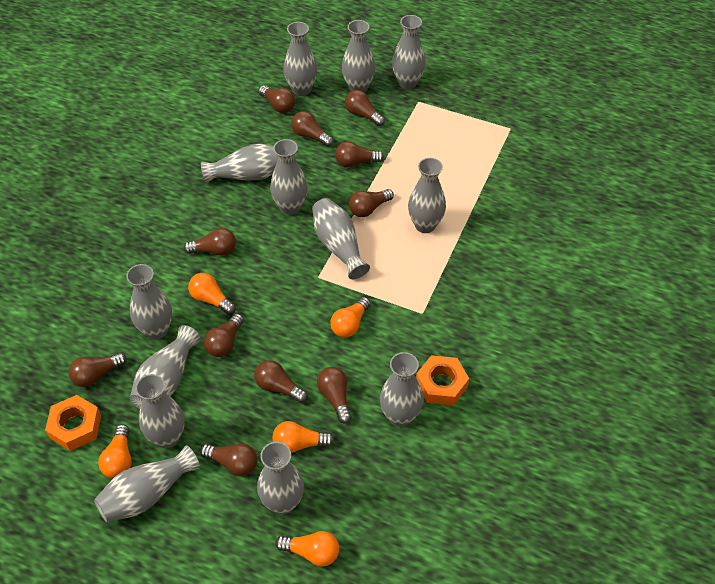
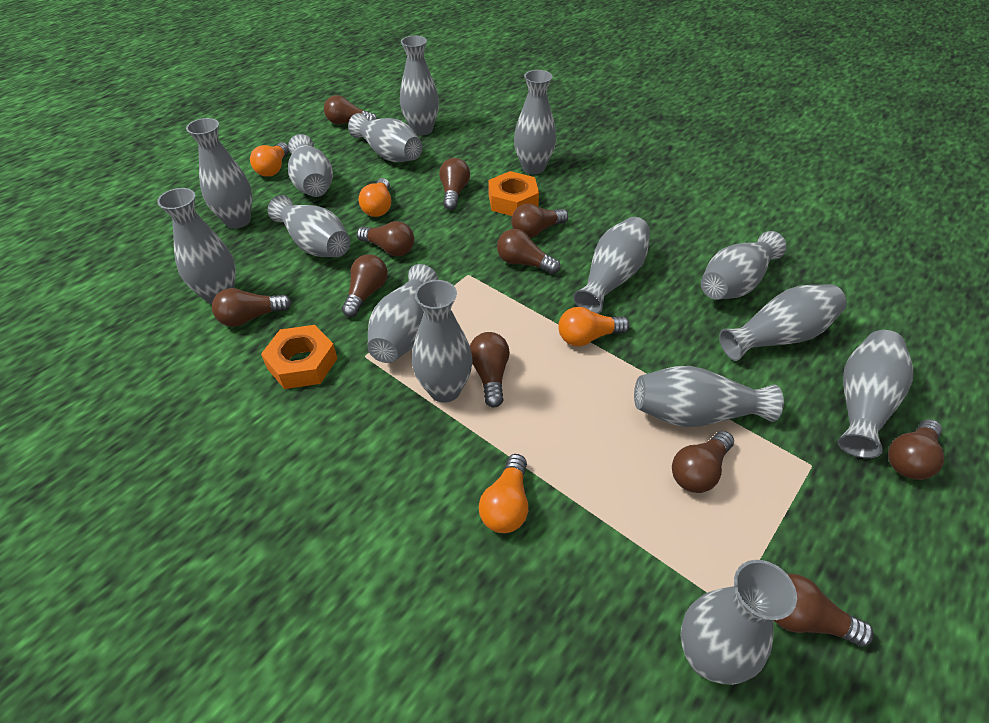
grey vase: [94,445,200,522] [126,264,172,339] [130,325,201,409] [135,374,184,448] [201,144,278,183] [257,442,304,514] [270,139,308,215] [284,22,317,96] [312,198,370,279] [342,20,375,93] [380,352,424,427] [392,15,426,89] [408,158,446,233] = 13 -> [157,188,235,305] [186,118,252,229] [268,195,350,257] [288,134,333,197] [348,113,422,162] [367,264,438,363] [400,36,439,136] [412,280,473,403] [514,70,556,174] [573,217,650,314] [634,366,784,427] [681,560,797,685] [701,231,787,300] [719,284,847,361] [838,330,913,458] = 15
orange light bulb: [98,424,132,478] [188,273,236,315] [273,421,334,453] [275,531,339,567] [330,297,371,338] = 5 -> [250,142,289,177] [359,178,391,217] [479,454,528,533] [558,307,630,346] = 4

